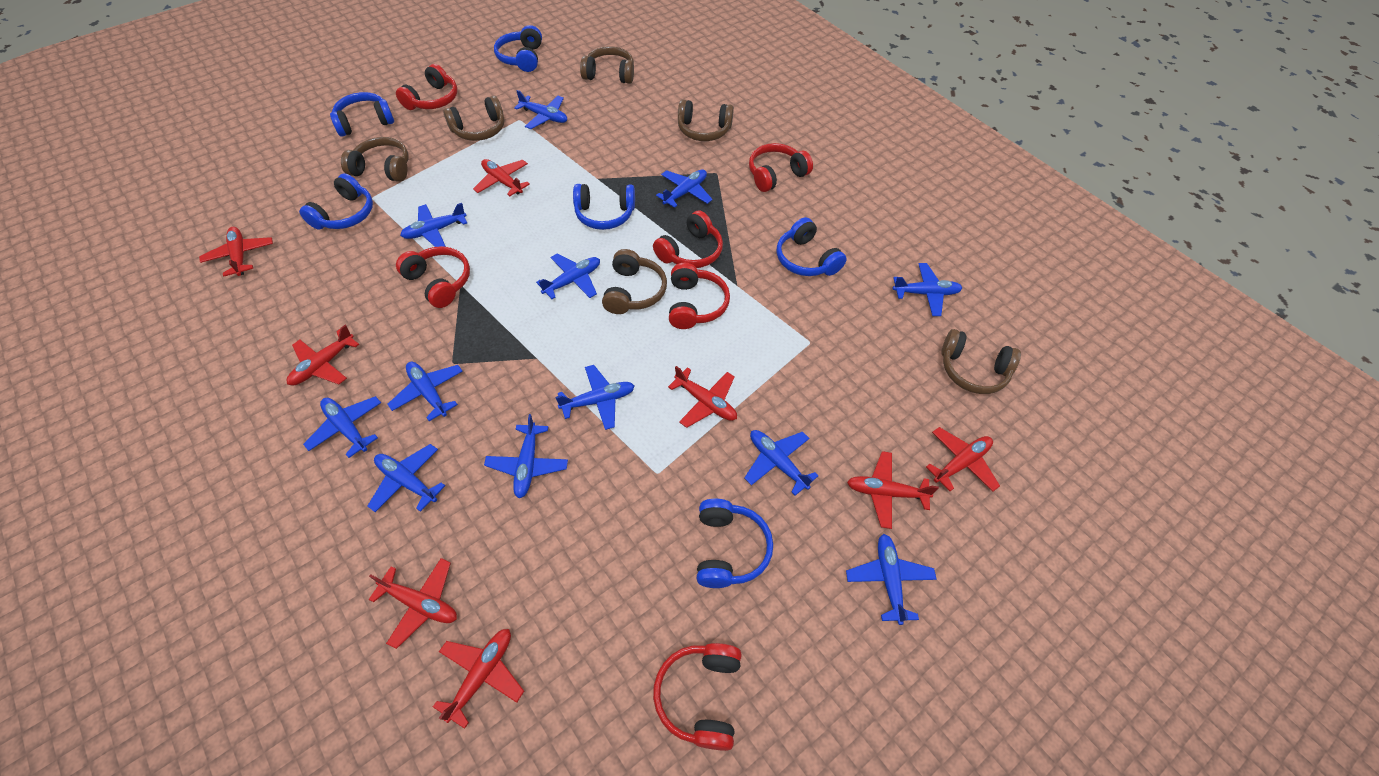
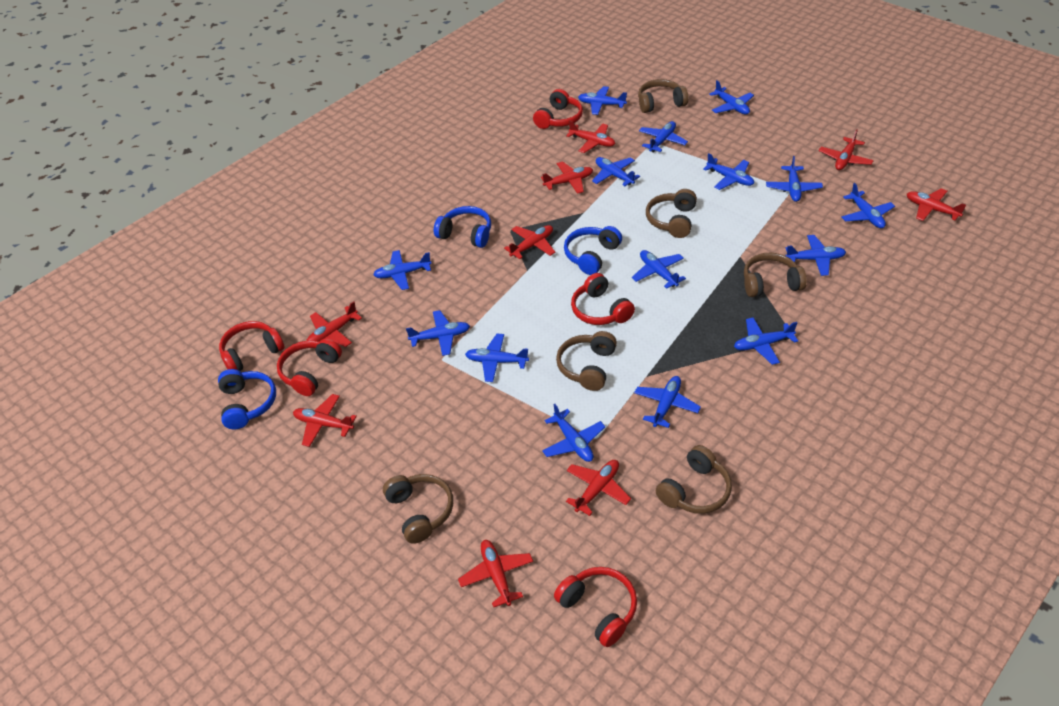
blue headphones: [299,173,373,230] [330,92,394,137] [494,25,542,72] [573,184,635,230] [697,499,773,588] [777,217,847,276] = 6 -> [218,369,276,429] [434,206,491,248] [564,226,622,275] = 3
blue plane: [303,396,381,458] [368,444,445,512] [388,362,463,421] [400,203,467,247] [484,414,568,498] [514,90,567,129] [536,253,600,299] [555,365,634,430] [656,170,712,208] [744,430,818,496] [846,534,937,625] [892,263,962,316] = 12 -> [373,250,432,290] [406,310,470,356] [465,334,529,382] [542,404,605,462] [578,86,627,115] [592,157,640,186] [632,250,686,289] [634,376,701,428] [639,121,688,153] [703,153,754,190] [709,80,754,115] [734,318,798,365] [766,156,823,202] [785,235,846,276] [841,183,895,228] = 15
red headphones: [396,64,458,110] [396,246,470,308] [653,210,723,268] [653,643,742,751] [669,263,730,329] [749,143,813,192] = 6 -> [219,321,285,371] [277,338,342,396] [533,89,583,129] [554,567,637,647] [571,273,635,325] = 5
red plane: [199,227,273,277] [287,325,359,386] [368,558,457,649] [433,629,524,729] [473,159,530,196] [668,366,737,428] [847,451,939,529] [926,427,1000,492] = 8 -> [293,394,357,447] [306,301,362,347] [458,540,533,607] [504,225,555,259] [541,161,593,194] [566,120,615,153] [566,460,631,516] [819,129,874,170] [907,188,966,221] = 9

